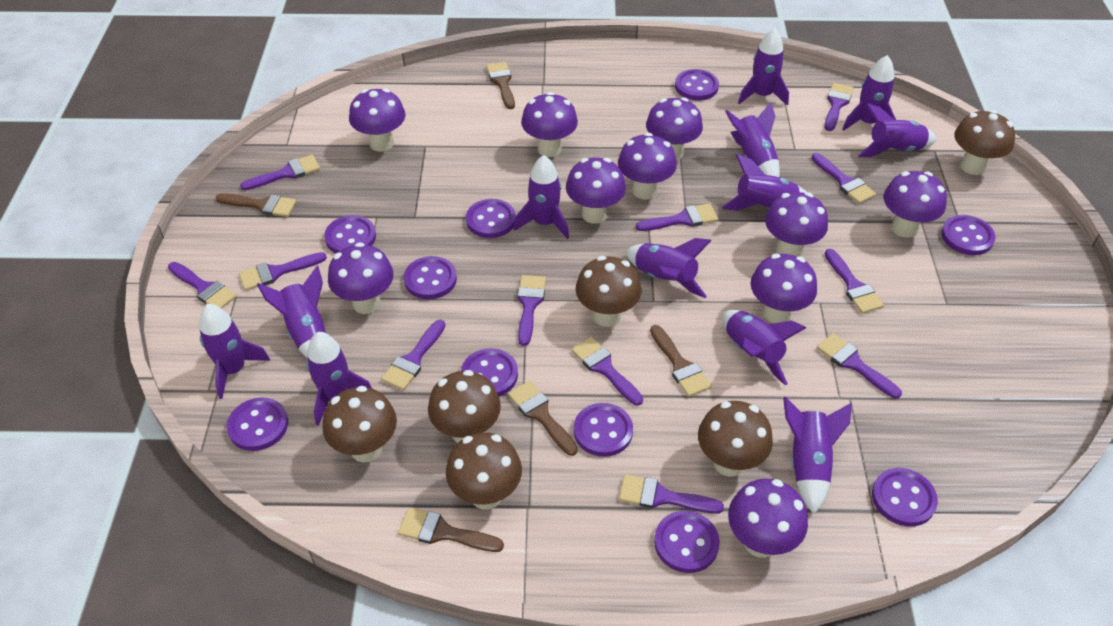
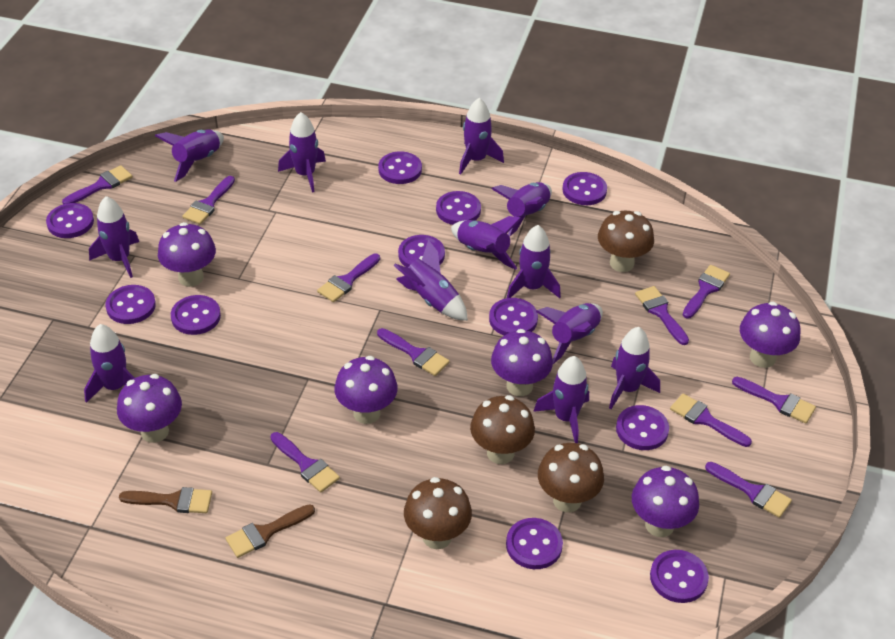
brown brush: [216,193,296,217] [398,507,504,552] [486,62,515,109] [508,381,578,456] [650,325,712,397] = 5 -> [119,487,212,513] [226,504,315,558] = 2
brown mushroom: [323,386,397,462] [428,370,501,443] [446,433,522,510] [576,256,642,327] [698,401,773,477] [954,110,1015,175] = 6 -> [404,477,472,549] [470,395,535,464] [538,443,604,512] [598,211,654,272] = 4
purple brush: [168,262,237,309] [239,252,327,291] [240,155,320,190] [381,320,445,390] [517,275,546,346] [571,337,643,406] [619,474,724,514] [636,203,718,231] [811,153,876,204] [817,333,902,399] [824,83,853,131] [825,249,884,314] = 12 -> [62,165,133,204] [183,176,235,224] [270,432,340,493] [317,254,380,302] [377,328,450,376] [635,286,689,345] [670,393,752,447] [683,265,730,318] [705,462,792,518] [732,377,816,424] = 10
purple button: [227,398,288,451] [324,215,376,253] [404,256,457,299] [461,348,518,396] [466,199,516,238] [574,403,633,457] [654,511,720,573] [675,69,719,100] [872,468,938,527] [941,215,995,255] = 10 -> [46,203,94,238] [105,285,156,324] [171,295,221,335] [378,151,422,184] [398,235,445,268] [436,191,481,225] [489,298,538,336] [506,518,563,569] [563,172,607,205] [616,405,669,450] [650,550,709,603] = 11
purple mushroom: [328,242,394,314] [349,88,405,152] [521,92,578,157] [566,158,626,224] [618,133,677,200] [646,97,703,161] [728,479,808,558] [751,254,817,323] [765,192,828,257] [884,171,947,238] = 10 -> [117,374,182,443] [158,222,216,287] [335,356,398,424] [491,329,553,396] [632,466,699,537] [740,302,800,368] = 6

